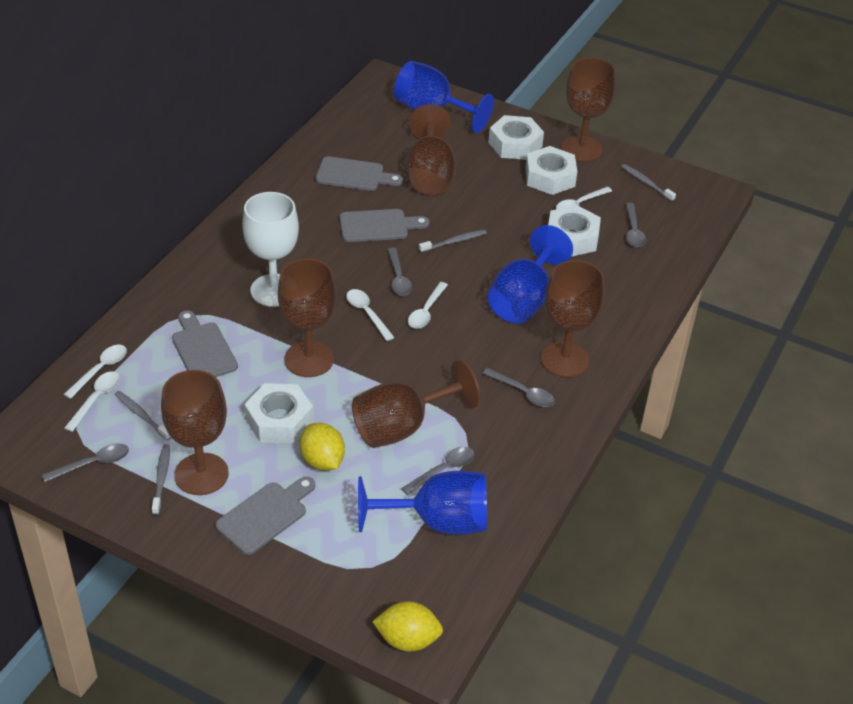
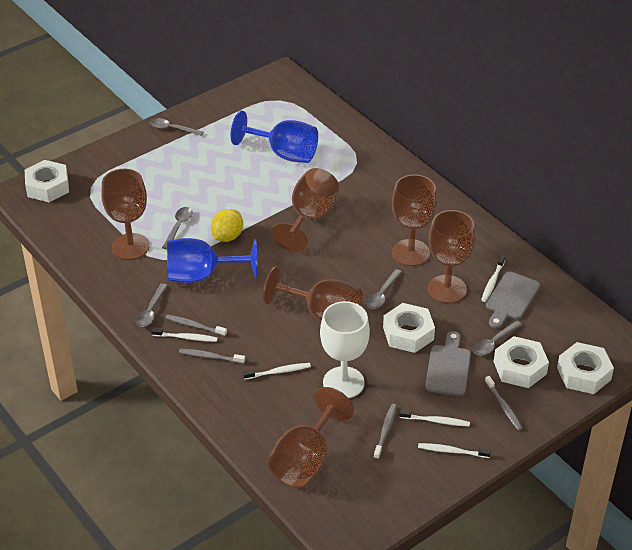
blue goblet: [358,471,487,535] [394,61,494,133] [488,225,573,323] = 3 -> [167,238,257,283] [231,111,318,163] = 2
grey cutting board: [172,310,238,377] [216,476,315,555] [316,156,403,191] [340,209,429,242] = 4 -> [425,331,471,396] [486,272,540,329] = 2
white spoon: [64,345,127,399] [64,371,120,432] [346,289,395,341] [408,282,448,329] [556,187,612,209] = 5 -> none = 0
white toothbrush: none = 0 -> [151,328,218,342] [243,363,311,380] [399,410,470,427] [418,443,491,458] [481,255,505,302] = 5
yellow lemon: [300,423,345,471] [372,601,443,651] = 2 -> [211,209,243,242] = 1

